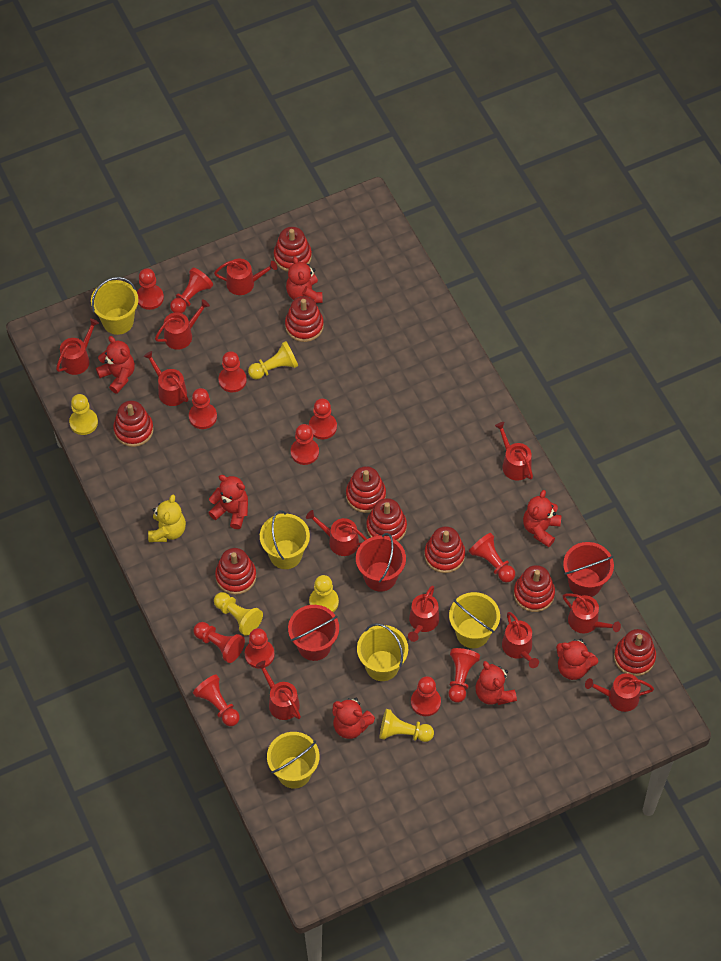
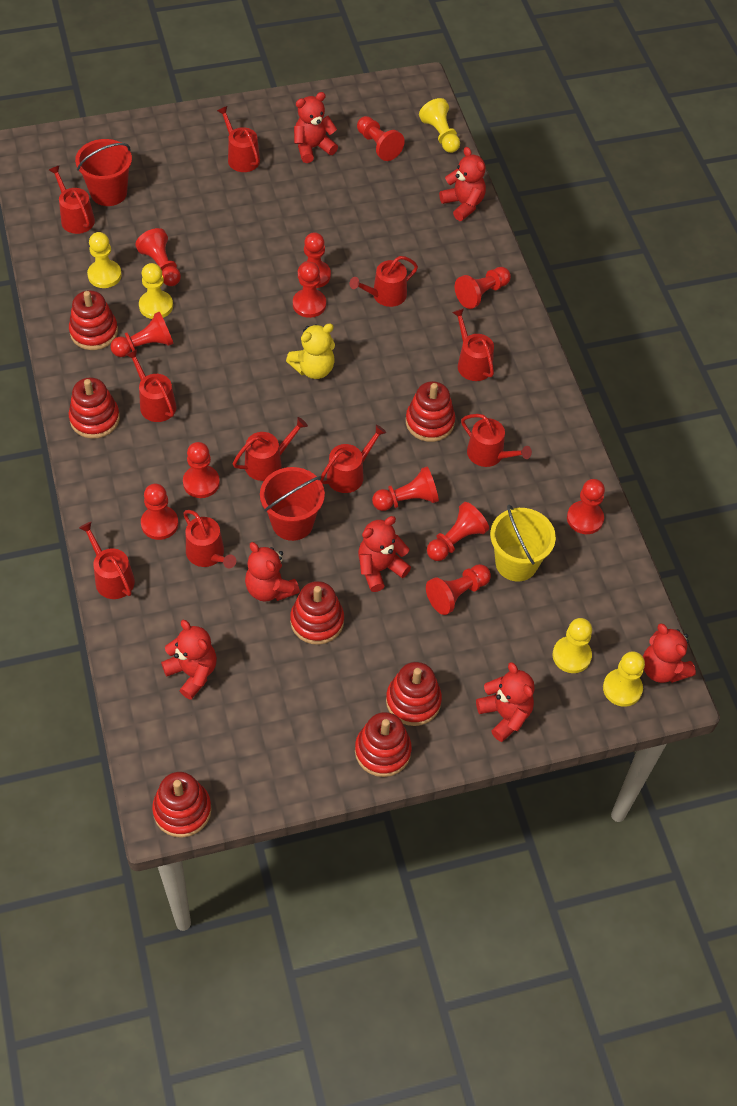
red bucket: [288,605,339,661] [356,533,406,592] [563,542,614,597] = 3 -> [75,139,132,206] [260,467,325,541] = 2
red stacking toy: [113,401,154,447] [215,548,256,595] [274,227,312,272] [285,296,324,342] [346,466,386,513] [366,498,407,541] [424,526,465,573] [514,565,555,612] [614,629,656,676] = 9 -> [69,290,118,350] [69,377,120,439] [152,772,212,838] [290,581,344,645] [355,712,412,777] [386,662,442,726] [406,381,455,442] = 7
red watering can: [56,319,99,375] [143,351,188,406] [155,299,210,349] [214,259,277,295] [256,660,301,720] [306,510,367,556] [408,586,439,642] [495,422,533,481] [502,612,539,668] [563,593,621,633] [585,673,654,712] = 11 -> [49,165,95,234] [79,522,135,599] [126,349,176,422] [183,510,236,568] [217,106,260,172] [233,417,308,481] [320,425,387,493] [350,256,418,307] [452,308,494,381] [461,414,532,467] = 10
yellow bucket: [91,277,138,335] [260,510,310,569] [267,732,320,788] [357,623,408,681] [449,592,500,648] = 5 -> [490,505,556,582] = 1

